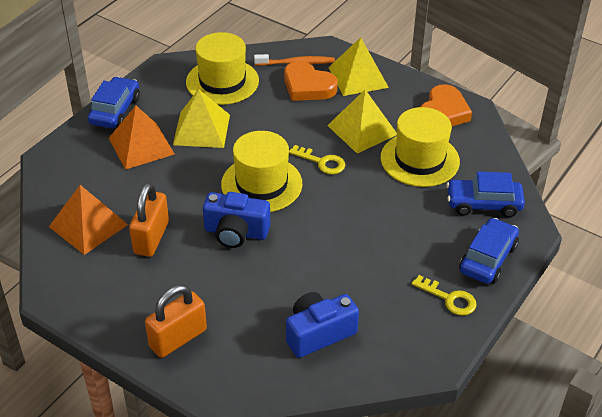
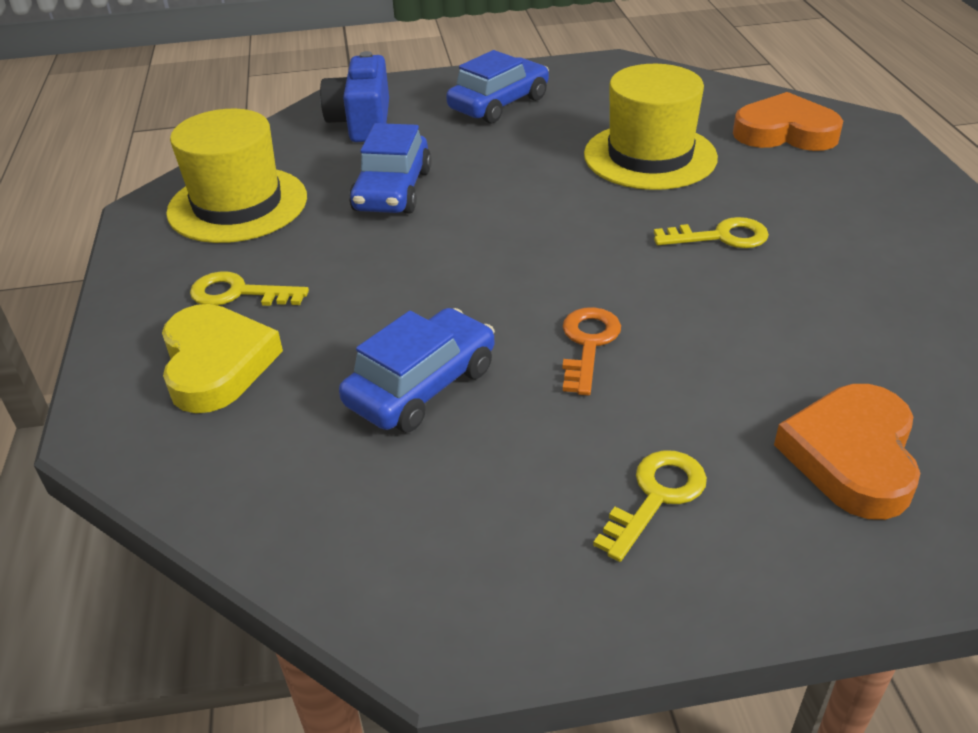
blue camera: [203,192,270,248] [286,292,359,358] = 2 -> [320,51,389,142] = 1
orange key: none = 0 -> [563,307,621,395] = 1
orange padlock: [129,182,169,257] [145,285,207,358] = 2 -> none = 0
orange pyramid: [49,185,128,255] [109,106,175,170] = 2 -> none = 0
orange toothbrush: [254,54,335,66] = 1 -> none = 0
yellow hat: [186,32,259,105] [221,131,302,212] [381,107,460,187] = 3 -> [166,109,307,243] [584,64,718,190] = 2
yellow heart: none = 0 -> [162,304,283,413] = 1
yellow key: [289,145,345,174] [412,275,477,316] = 2 -> [190,271,309,306] [593,450,707,562] [654,217,769,248] = 3
yellow pyramid: [173,89,230,148] [327,90,397,154] [328,37,389,96] = 3 -> none = 0

